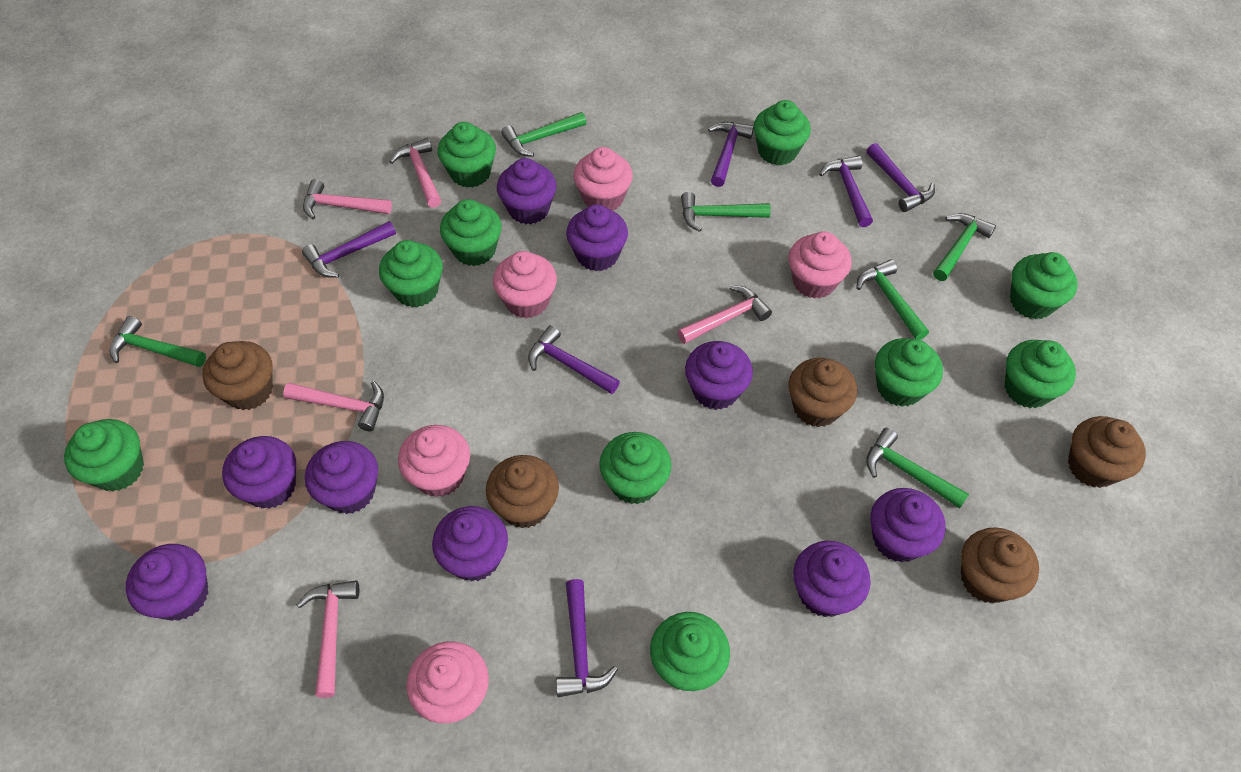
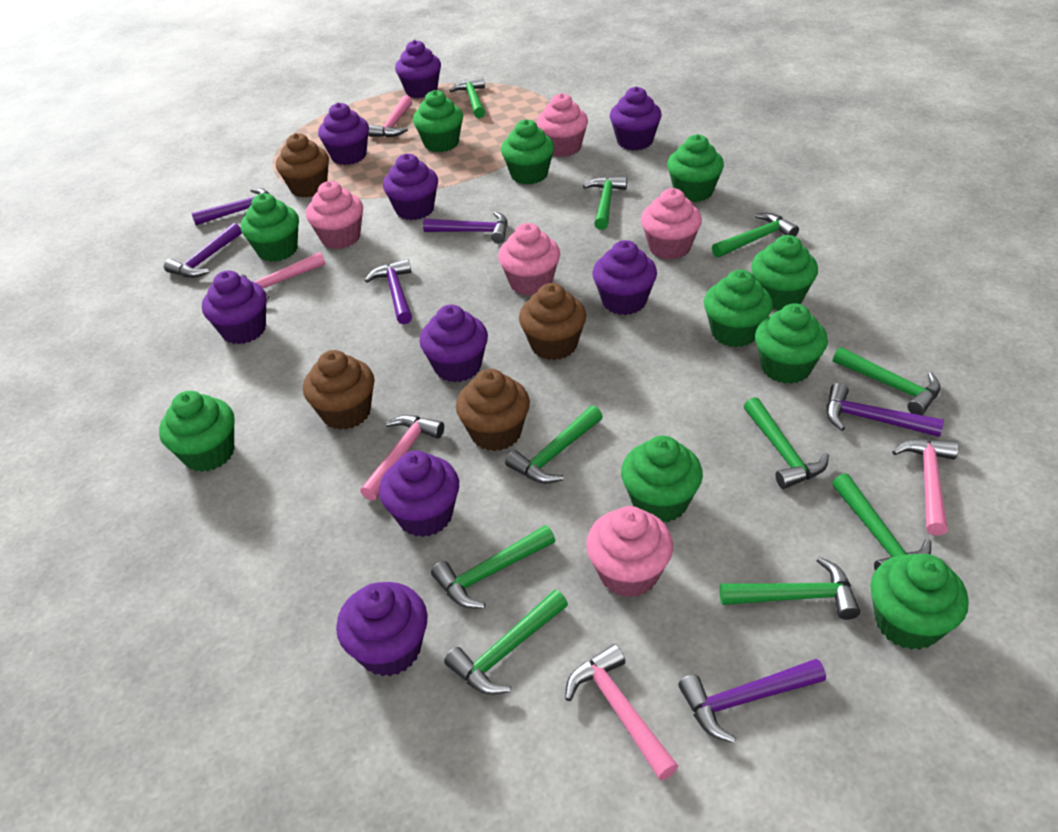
brown cupcake: [202,341,273,410] [486,455,559,528] [788,358,857,427] [961,527,1039,604] [1068,416,1146,488] = 5 -> [276,133,329,198] [303,350,374,430] [456,369,530,451] [519,283,586,360] = 4
green hammer: [109,316,206,367] [501,112,586,157] [681,192,771,232] [856,259,929,340] [866,428,969,508] [933,213,996,281] = 6 -> [431,525,555,608] [444,590,568,695] [449,77,485,118] [505,406,603,484] [583,176,627,230] [712,213,799,258] [720,557,860,620] [744,397,829,489] [832,473,931,570] [833,347,941,415] = 10

